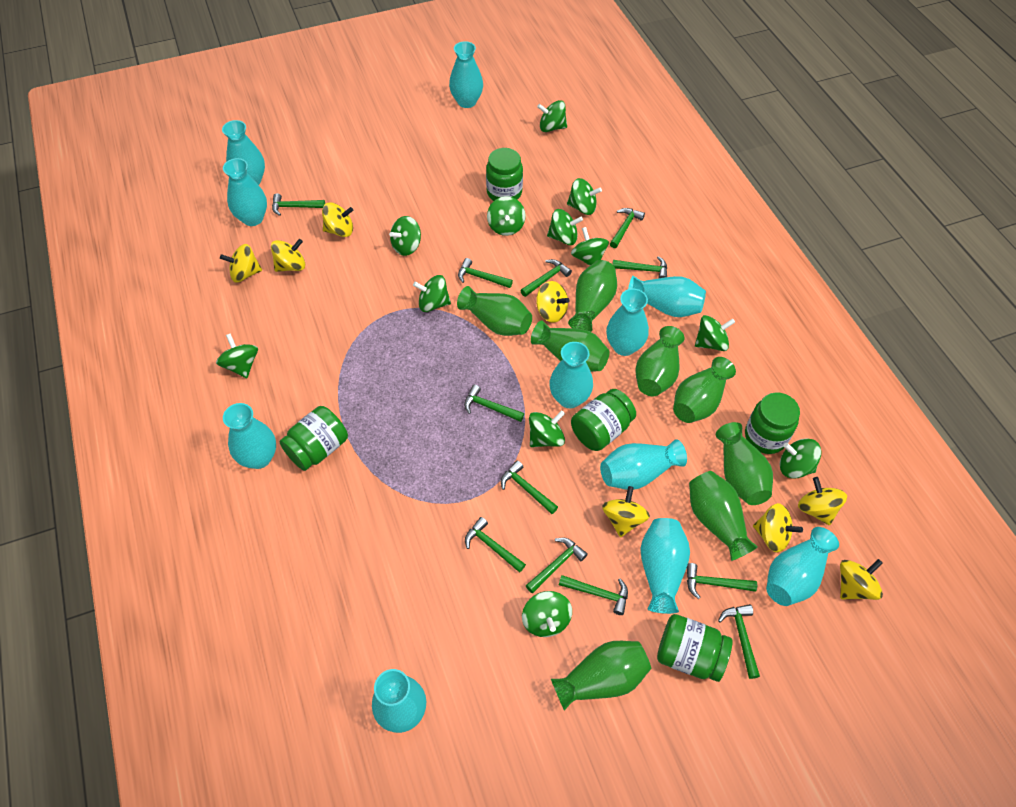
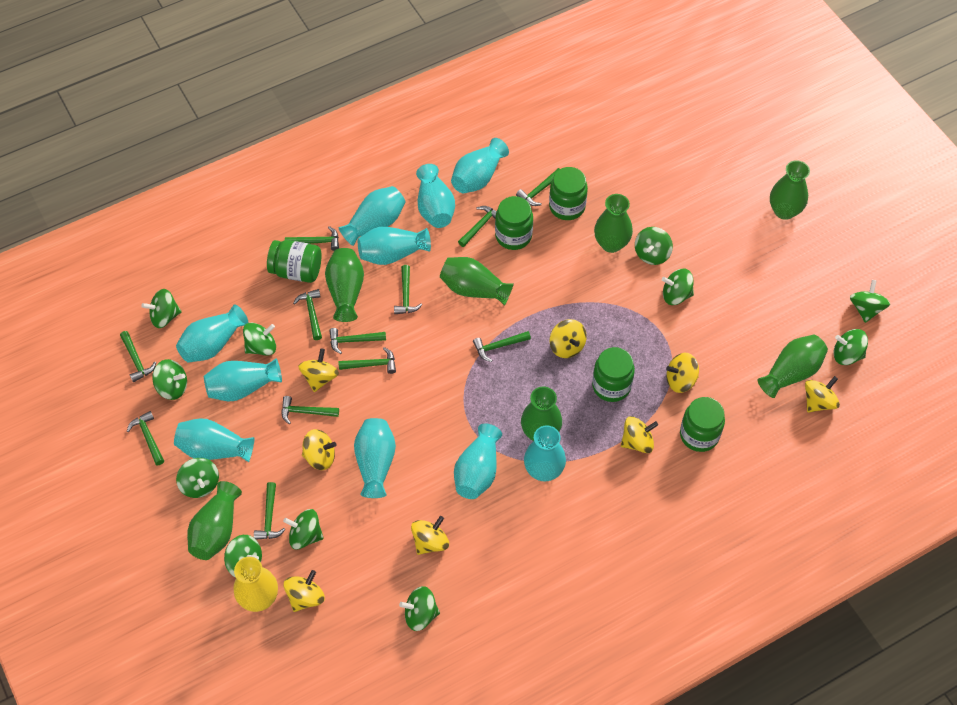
green spinning top: [216,333,258,378] [389,216,421,256] [413,275,451,312] [487,196,526,236] [522,591,572,637] [529,410,565,447] [537,100,567,132] [547,209,583,245] [567,178,602,215] [571,227,609,266] [695,315,735,351] [780,438,821,479] = 12 -> [141,289,182,328] [152,359,187,400] [176,458,219,498] [224,535,262,578] [243,322,276,356] [283,509,324,549] [399,586,440,631] [635,227,673,265] [662,268,694,305] [834,329,868,365] [850,280,890,323] = 11
green vase: [457,286,532,336] [531,320,610,372] [551,641,651,710] [568,260,617,332] [635,326,684,396] [673,357,736,423] [689,471,758,561] [716,422,773,505] = 8 -> [187,481,242,560] [325,248,364,322] [440,257,514,306] [521,386,562,441] [594,194,633,253] [758,334,828,398] [770,160,810,220] = 7
turquoise vase: [222,120,265,185] [223,158,267,226] [223,403,276,469] [372,669,426,733] [449,41,483,108] [549,342,593,408] [600,439,687,490] [606,289,649,356] [628,276,706,317] [640,518,690,614] [766,527,839,606] = 11 -> [174,418,255,462] [176,304,248,363] [204,358,282,402] [339,186,405,246] [354,418,396,498] [358,227,431,265] [416,164,455,228] [451,138,509,193] [454,424,502,499] [524,425,566,481] = 10
yellow vase: none = 0 -> [234,557,278,612] = 1

